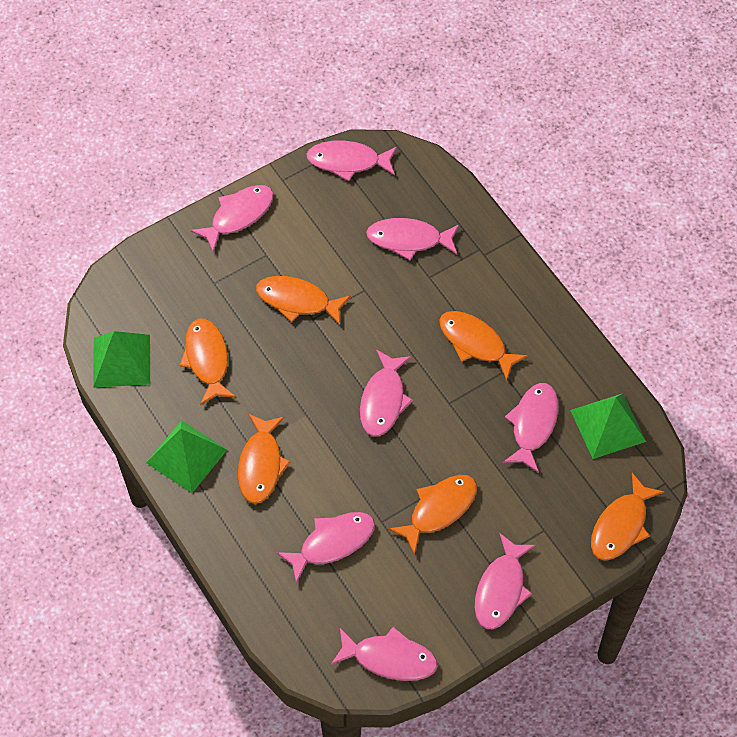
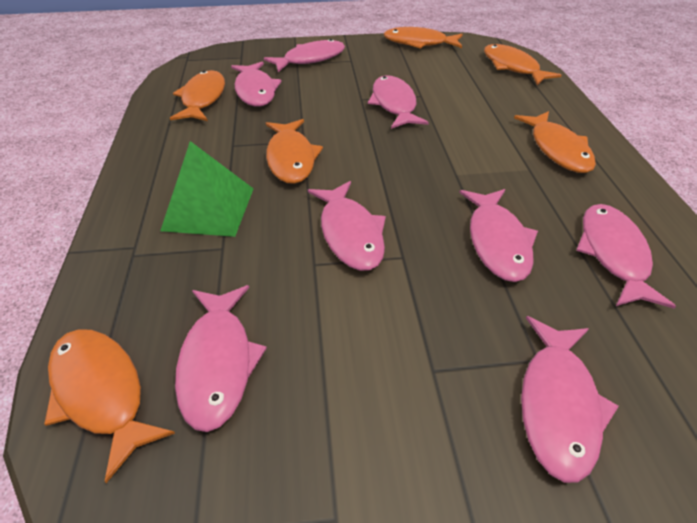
green pyramid: [93,331,150,388] [146,420,227,493] [570,393,646,459] = 3 -> [160,141,254,237] = 1

